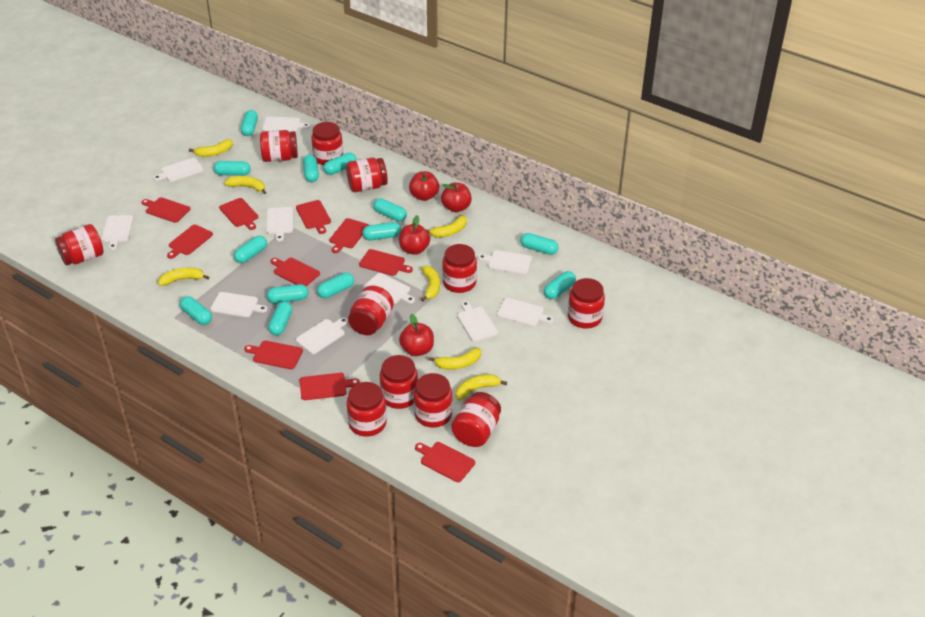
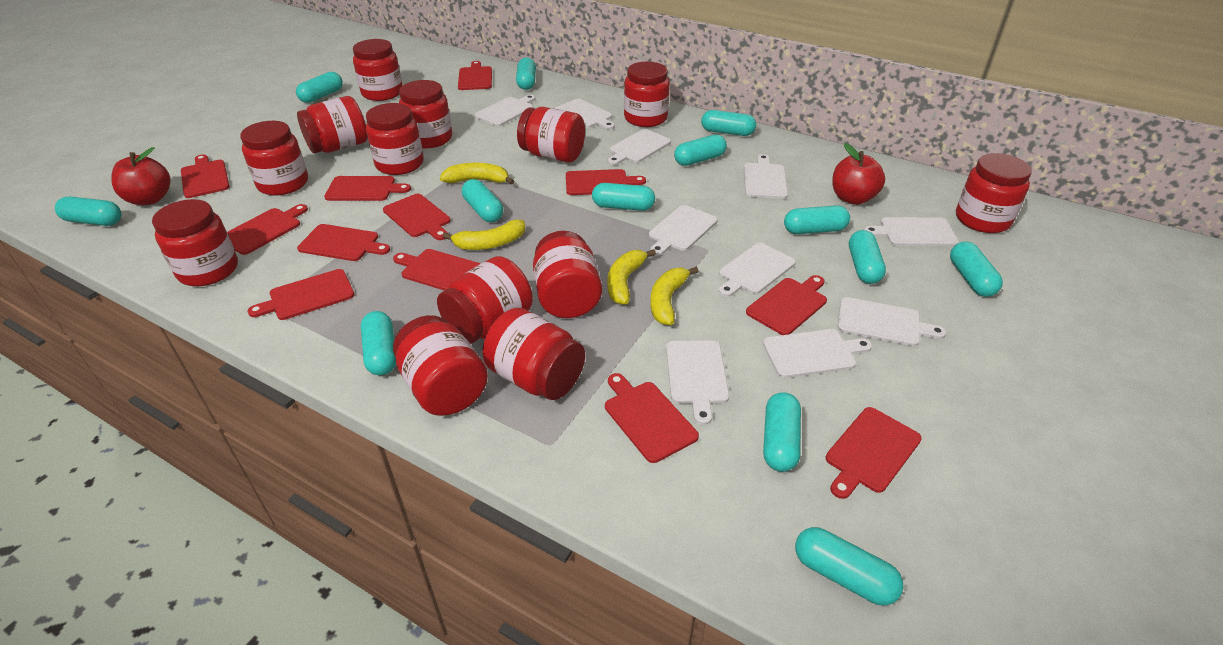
red apple: [399,215,430,255] [399,314,434,356] [409,171,439,201] [441,183,472,212] = 4 -> [111,147,171,205] [832,143,885,205] = 2
red cutting board: [142,197,190,223] [167,225,213,259] [219,198,258,230] [244,341,303,369] [271,258,320,286] [296,200,331,234] [300,373,360,400] [329,218,369,253] [359,249,413,276] [415,442,475,482] = 10 -> [181,154,230,198] [227,204,308,255] [248,269,354,320] [297,224,390,261] [324,176,411,201] [383,194,450,240] [393,249,481,291] [458,61,492,90] [566,169,646,195] [605,373,699,463] [746,275,827,335] [826,407,922,499] = 12
red jar: [55,224,104,266] [260,130,298,162] [311,122,343,165] [346,158,388,192] [347,382,387,437] [348,286,394,335] [380,355,418,409] [414,373,452,428] [442,244,477,293] [451,392,501,447] [568,278,605,329] = 11 -> [152,199,238,286] [240,121,308,196] [297,96,368,154] [353,39,403,101] [366,103,424,175] [393,315,488,416] [399,80,452,148] [437,256,533,344] [483,308,585,400] [517,107,585,163] [533,231,602,318] [624,61,670,127] [956,153,1032,233] = 13
yellow banana: [158,268,209,286] [189,139,233,157] [224,176,266,194] [421,266,440,302] [427,215,467,237] [429,348,481,370] [456,374,507,400] = 7 -> [440,163,514,185] [443,219,526,250] [607,249,656,305] [650,267,699,325] = 4

